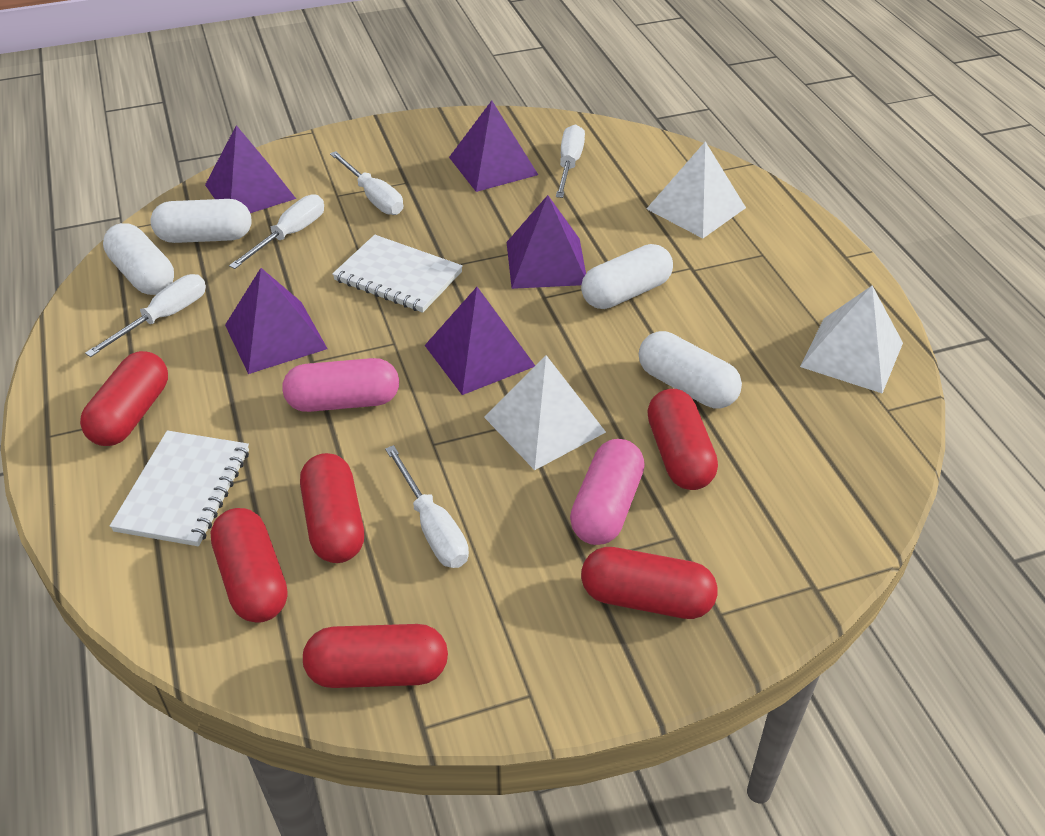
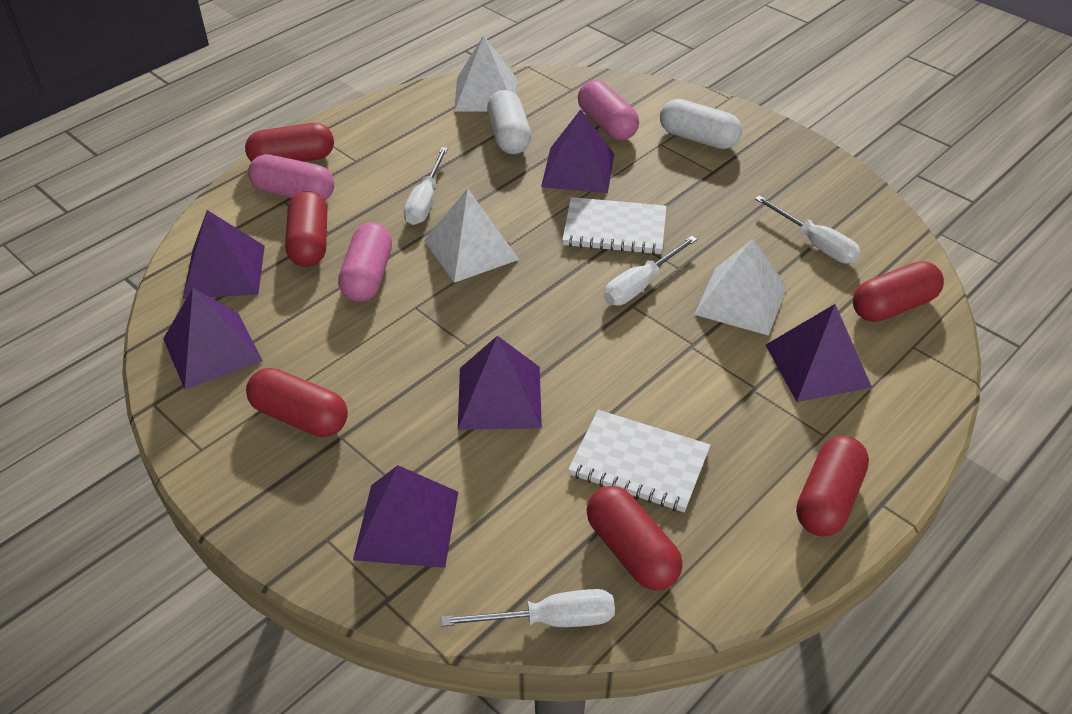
pink capsule: [282,358,399,412] [570,439,645,545] = 2 -> [248,154,334,201] [338,223,392,302] [578,80,639,140] = 3
purple pyramid: [205,125,296,213] [225,268,328,374] [425,287,535,395] [449,100,538,192] [507,195,586,289] = 5 -> [163,288,263,389] [183,210,265,299] [353,465,458,568] [458,336,542,430] [541,109,614,193] [766,304,872,402] = 6
white capsule: [103,223,174,295] [151,199,252,243] [581,244,673,309] [639,331,742,409] = 4 -> [487,90,531,154] [660,99,742,149] = 2
white screwdriver: [85,274,206,357] [229,194,324,269] [330,151,403,215] [385,445,469,568] [556,124,585,198] = 5 -> [404,147,448,225] [441,589,615,627] [604,236,697,306] [755,195,861,264] = 4

